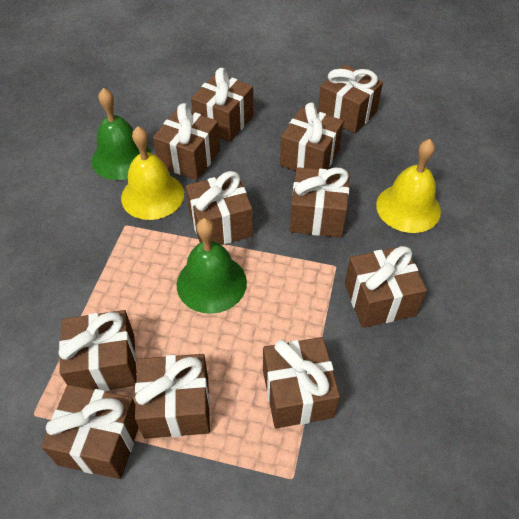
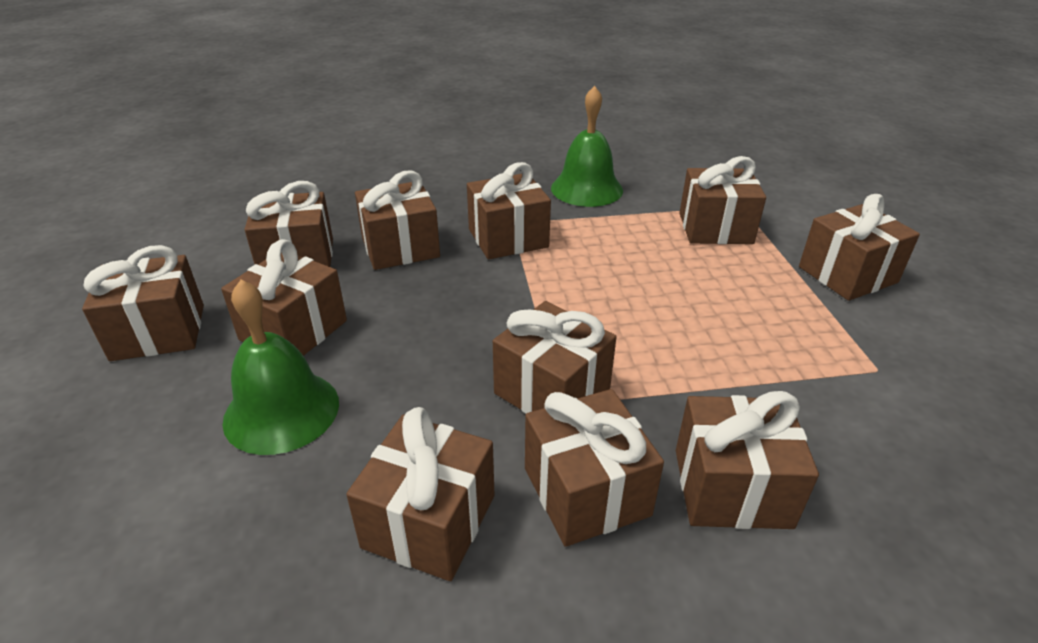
yellow bell: [121,126,184,220] [376,139,441,233] = 2 -> none = 0

